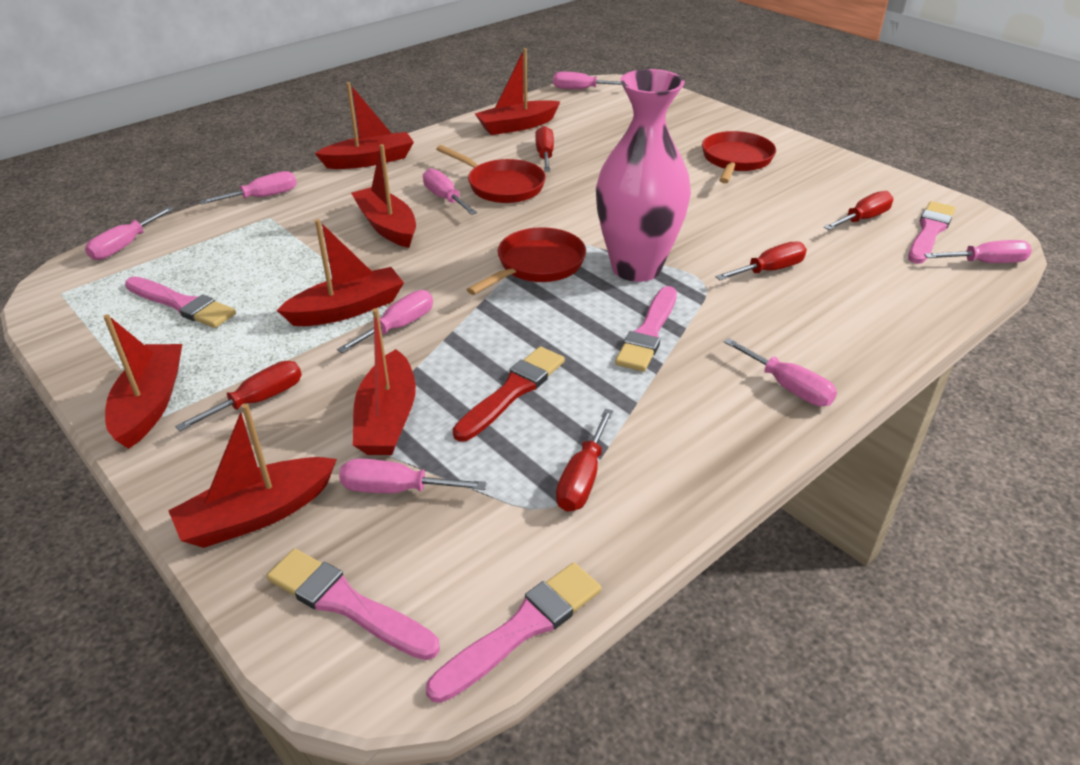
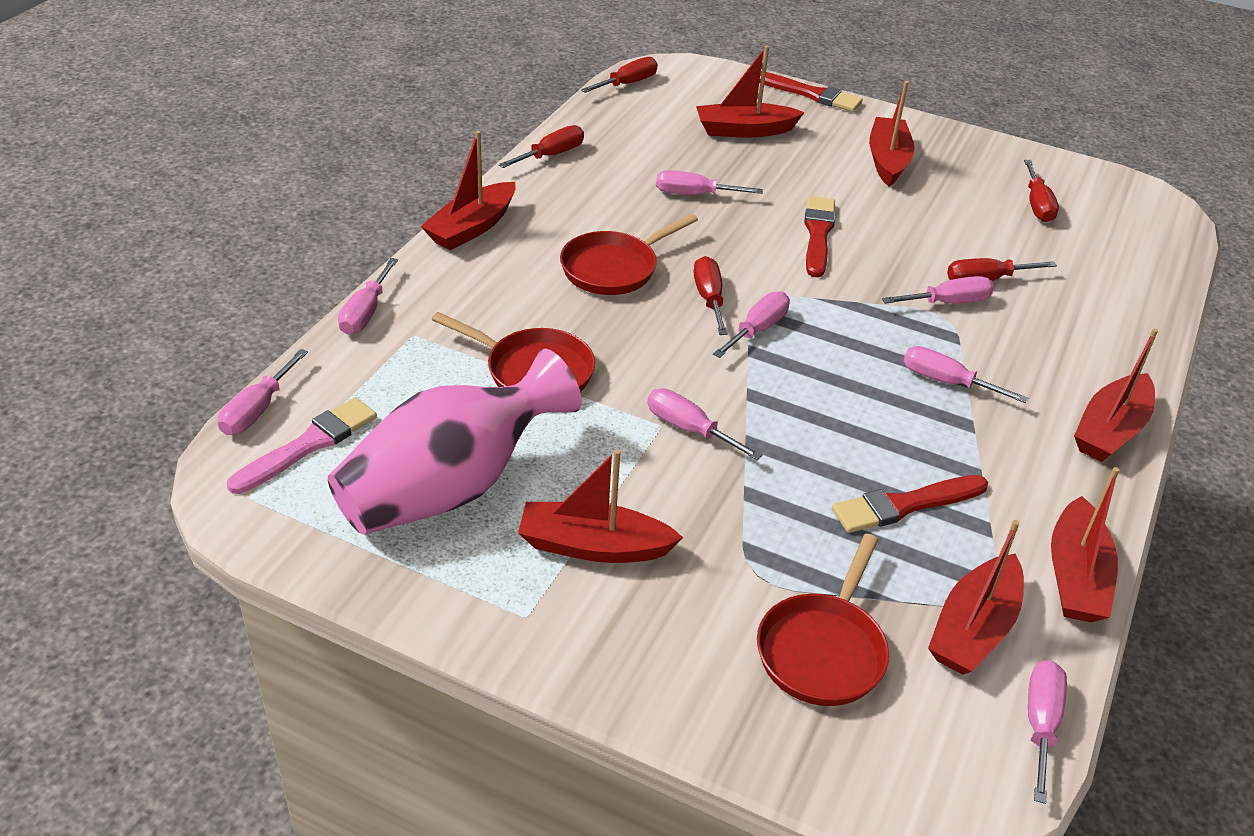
pink brush: [125,276,236,328] [267,549,440,660] [426,563,601,703] [615,286,677,372] [908,201,955,264] = 5 -> [227,398,377,494] = 1
red brush: [453,346,565,442] = 1 -> [759,71,863,112] [804,196,835,277] [832,475,988,533] = 3

